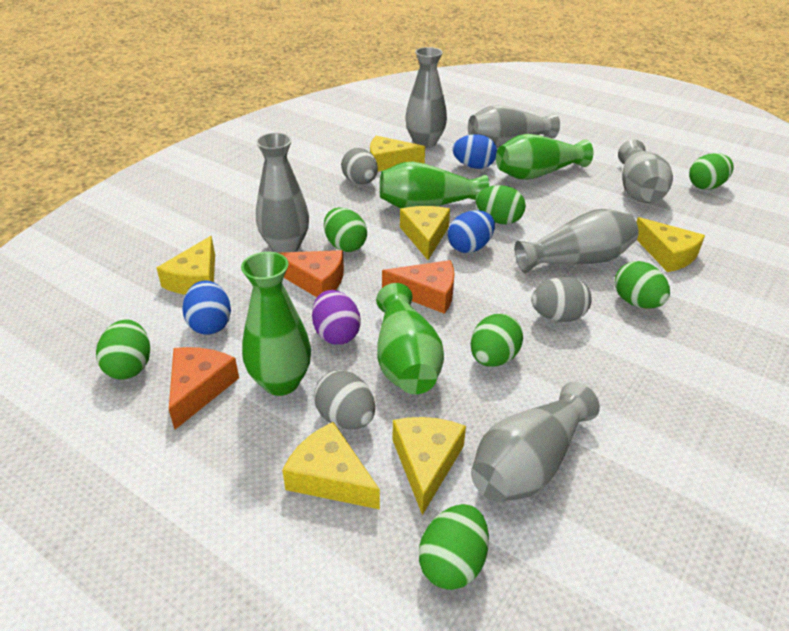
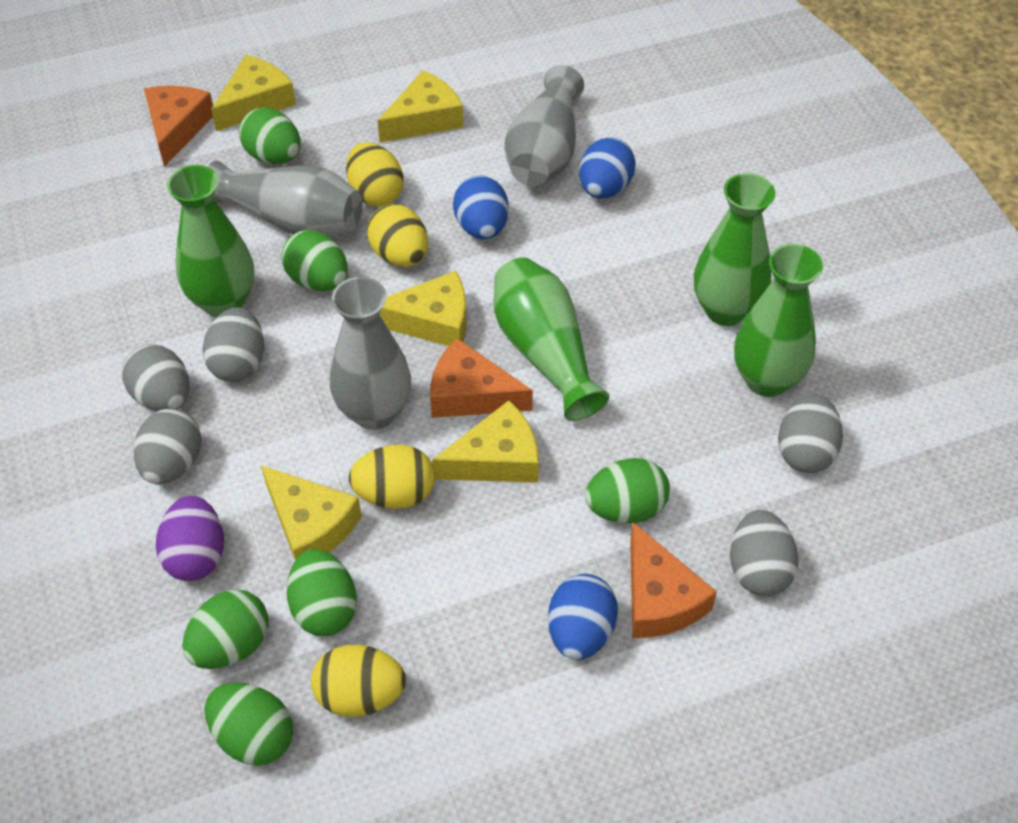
green egg: [96,319,150,379] [324,208,367,252] [419,504,489,590] [470,314,523,367] [476,185,526,224] [615,261,670,309] [689,153,734,190] = 7 -> [182,589,268,669] [204,682,293,766] [239,107,301,164] [281,230,348,291] [287,549,357,636] [585,458,670,523] = 6
grey egg: [314,370,375,429] [341,148,378,185] [531,277,592,322] = 3 -> [122,344,190,412] [134,408,202,484] [203,307,264,382] [730,510,799,596] [778,394,843,473] = 5
grey vase: [256,133,309,253] [405,47,447,148] [468,105,560,148] [471,382,600,502] [515,209,639,273] [618,140,673,203] = 6 -> [208,161,363,237] [330,277,411,430] [504,65,584,186] = 3
yellow cheese: [157,236,215,295] [282,422,380,509] [370,136,425,172] [393,417,466,515] [400,206,450,260] [637,217,705,272] = 6 -> [211,55,296,131] [261,465,361,561] [377,70,463,143] [379,271,467,346] [432,400,539,483] = 5
yellow egg: none = 0 -> [311,645,406,717] [346,142,404,206] [348,445,435,509] [367,204,428,267] = 4

